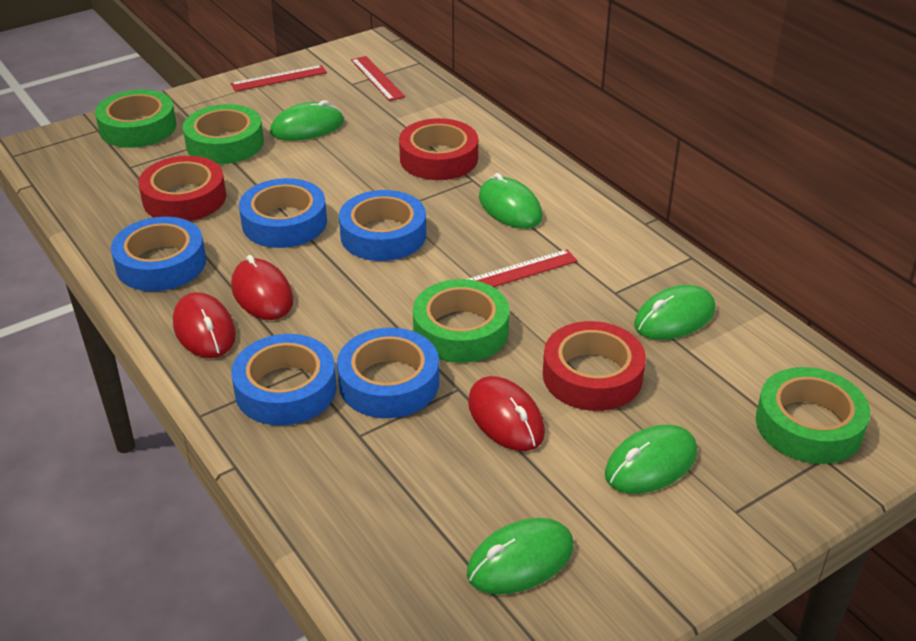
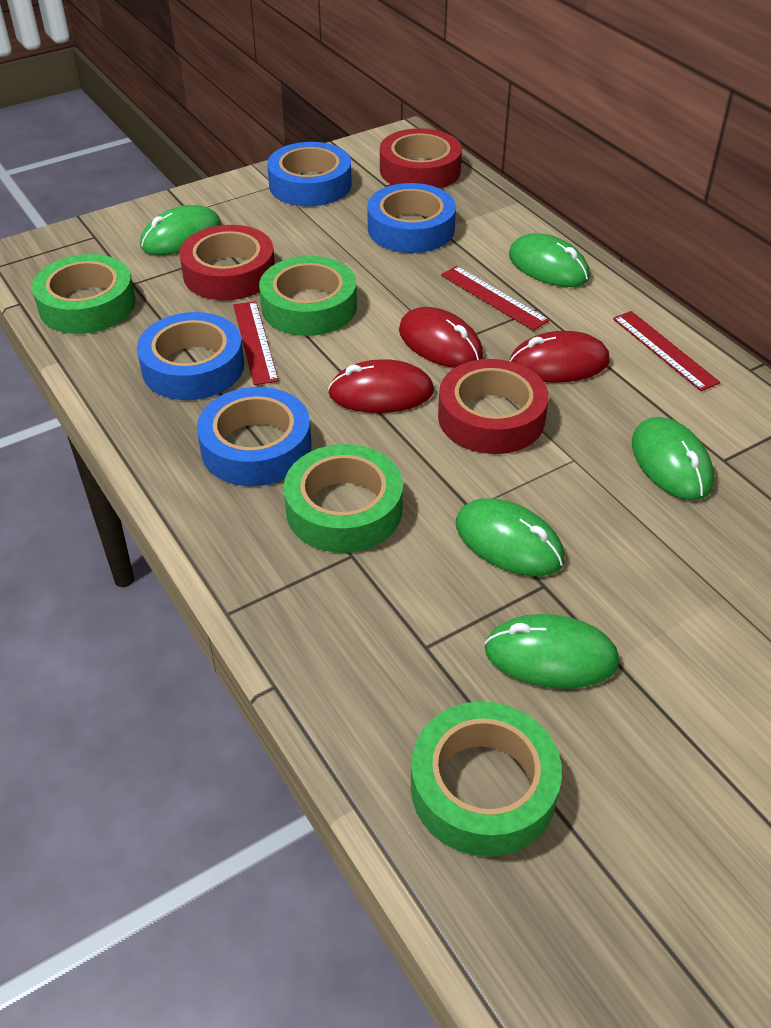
blue tape: [111,217,206,291] [231,334,337,426] [239,178,327,248] [337,328,439,418] [339,190,426,261] = 5 -> [137,312,244,400] [197,387,312,486] [267,142,352,206] [367,183,456,253] = 4

